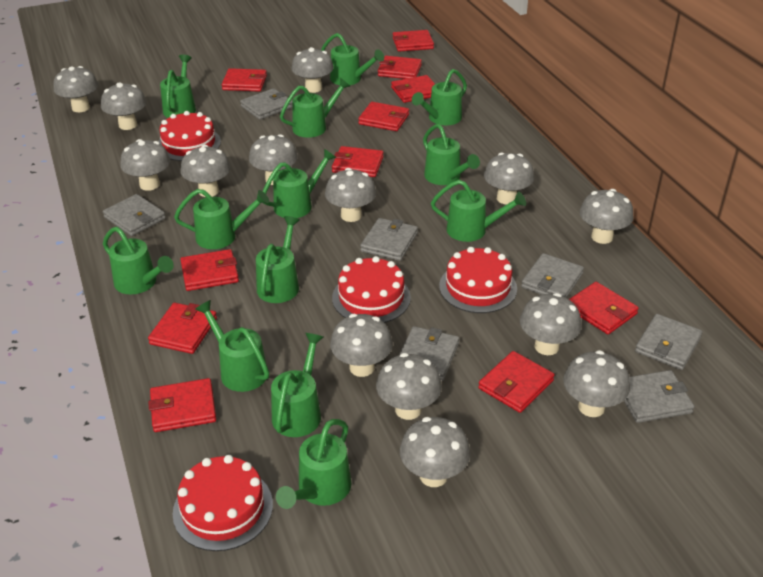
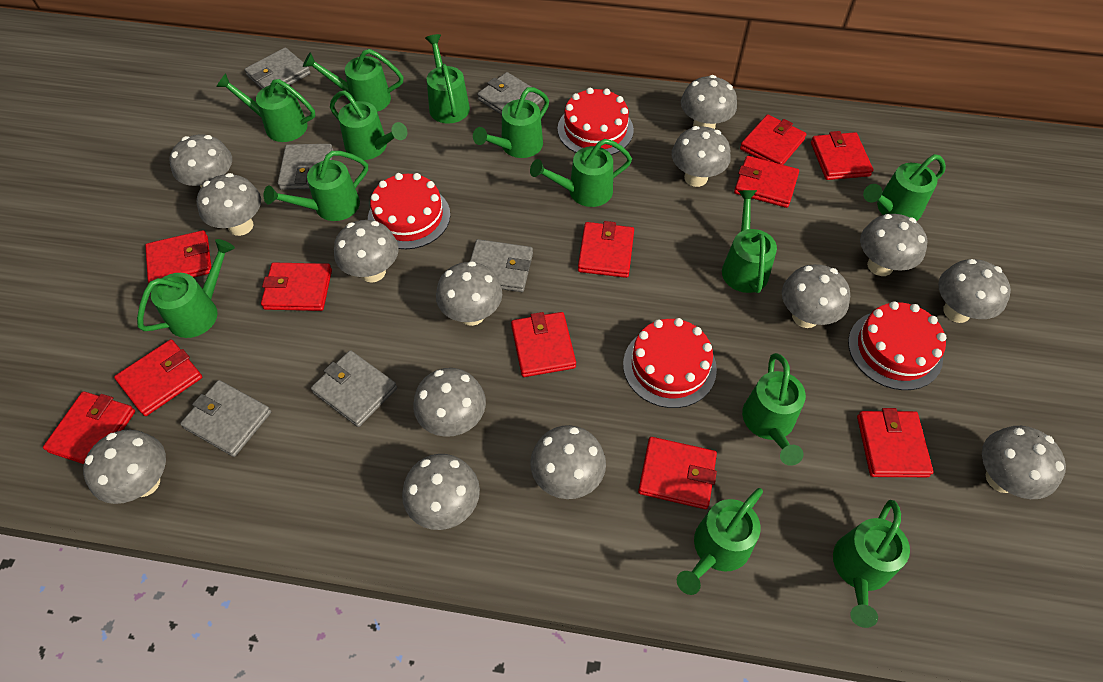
grey wallet: [103,194,166,236] [240,88,292,120] [360,218,418,261] [399,326,459,381] [521,253,584,298] [624,370,695,423] [635,314,703,370] = 7 -> [180,380,271,457] [244,47,311,89] [278,144,333,190] [311,350,397,427] [470,239,533,292] [477,72,543,115] = 6

